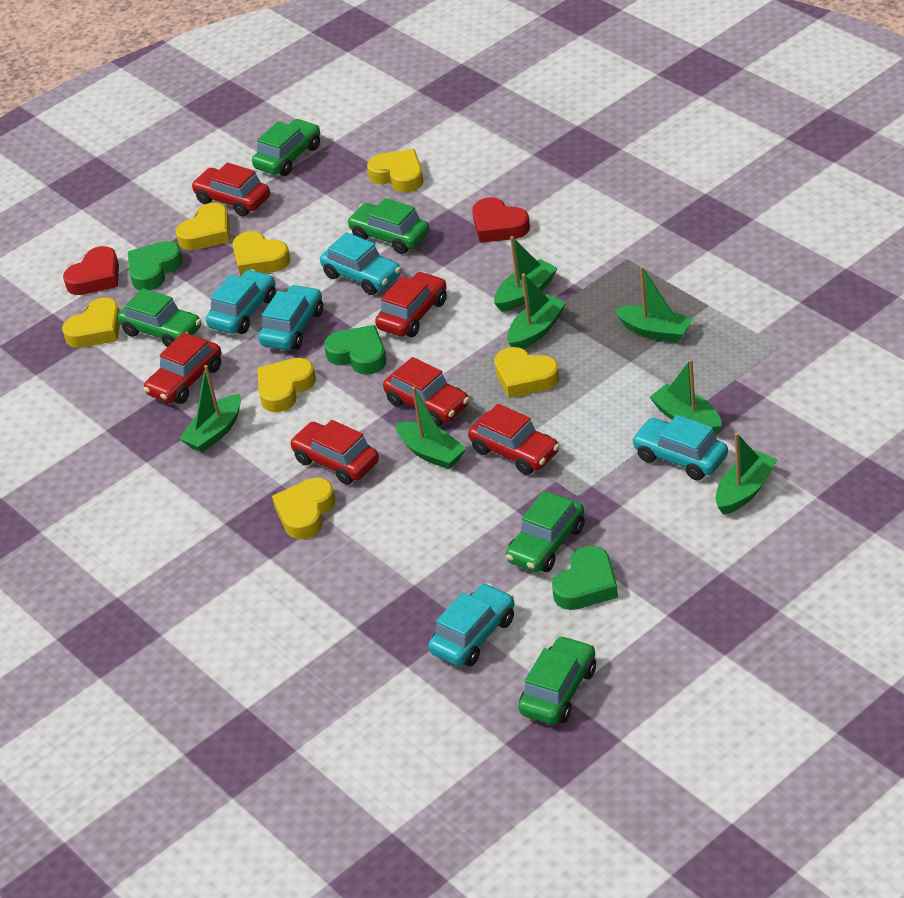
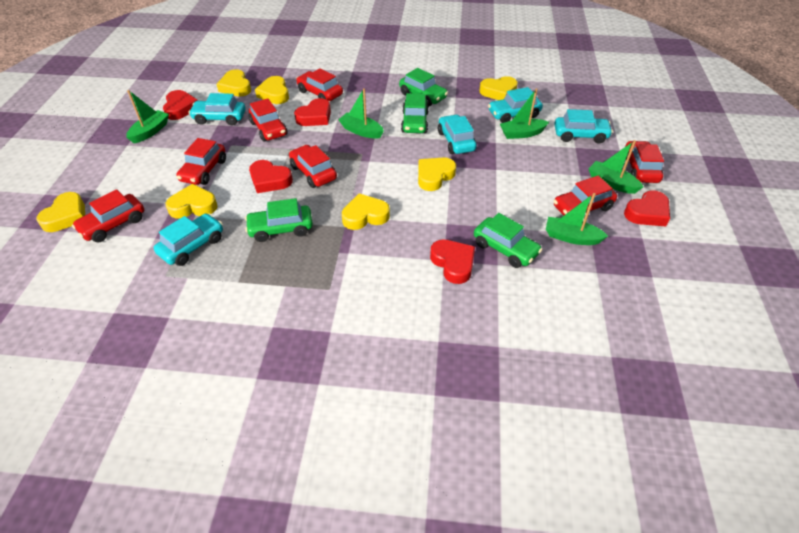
green boat: [179,365,241,453] [396,387,466,469] [494,236,558,312] [507,273,566,349] [614,266,693,343] [650,359,722,435] [716,433,777,515] = 7 -> [126,90,169,143] [339,88,384,139] [500,88,549,139] [546,193,608,245] [589,140,643,194] = 5
green car: [118,288,201,347] [252,119,320,176] [347,198,430,254] [506,491,584,572] [518,635,596,724] = 5 -> [245,198,313,242] [399,68,448,106] [401,93,429,133] [474,213,542,268] = 4
green heart: [128,241,183,290] [324,325,386,375] [552,546,618,610] = 3 -> none = 0
red car: [143,332,221,404] [191,163,270,217] [290,420,379,485] [375,271,447,337] [383,357,469,426] [468,404,560,475] = 6 -> [72,189,144,242] [177,138,226,185] [249,98,288,142] [289,145,337,188] [296,68,343,101] [554,175,617,215] [625,141,664,183] = 7
red heart: [63,246,119,295] [472,197,530,243] = 2 -> [163,90,198,120] [249,160,293,193] [294,98,331,126] [430,240,475,284] [624,190,670,227] = 5

